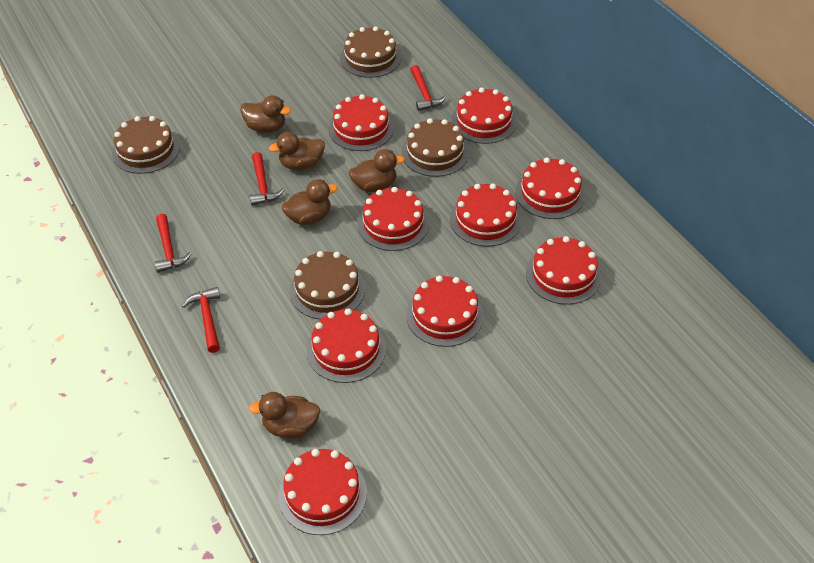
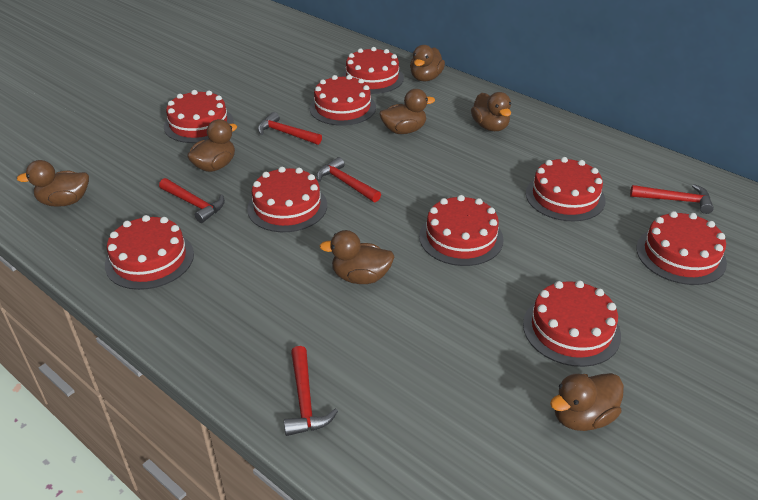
brown cake: [112,116,180,174] [290,251,365,319] [340,26,401,78] [402,118,469,177] = 4 -> none = 0
brown duck: [240,95,291,133] [248,392,320,439] [269,132,325,170] [282,179,338,225] [349,149,405,192] = 5 -> [17,160,89,207] [187,119,237,172] [320,230,395,284] [379,89,435,134] [410,45,445,82] [471,92,511,131] [550,373,624,431] = 7
red hammer: [155,214,192,273] [182,287,220,353] [250,152,284,206] [410,65,446,111] = 4 -> [159,178,225,223] [258,112,322,145] [284,346,338,436] [317,157,381,203] [630,184,714,214] = 5

